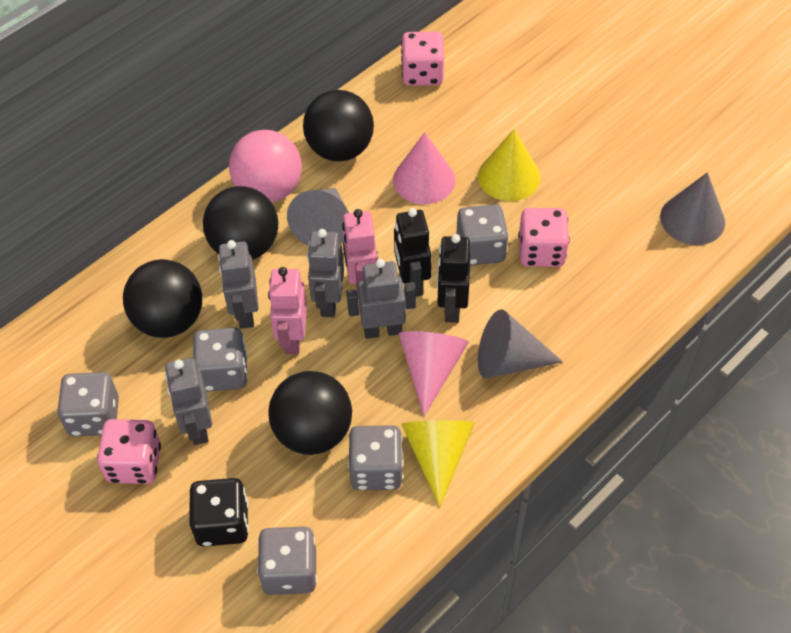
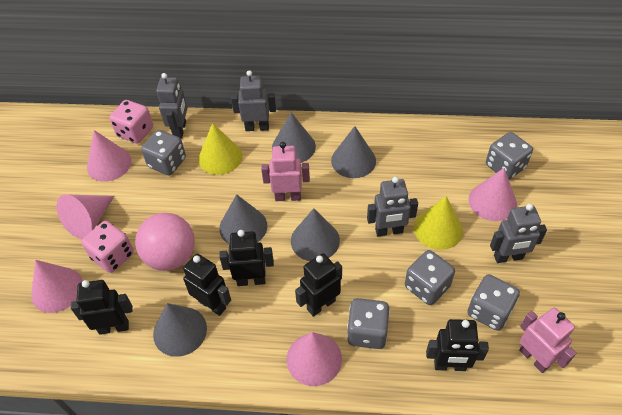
black ball: [123,259,202,338] [203,186,278,260] [268,371,352,455] [303,90,374,162] = 4 -> none = 0
black dice: [189,478,249,546] = 1 -> none = 0
black robot: [394,208,431,297] [437,234,470,323] = 2 -> [71,280,133,335] [183,254,231,316] [219,230,274,286] [295,253,342,317] [426,319,489,371] = 5
grey cone: [287,188,349,246] [478,309,563,379] [660,172,725,245] = 3 -> [153,303,207,357] [219,194,267,245] [272,113,316,163] [291,208,340,261] [331,126,376,178] = 5
pink cone: [393,132,456,204] [398,331,469,416] = 2 -> [31,260,83,313] [57,195,114,239] [87,130,132,181] [287,332,342,386] [469,168,517,221] = 5
pink dice: [97,419,161,484] [401,31,444,86] [518,208,570,267] = 3 -> [81,221,134,273] [109,100,153,144] = 2

